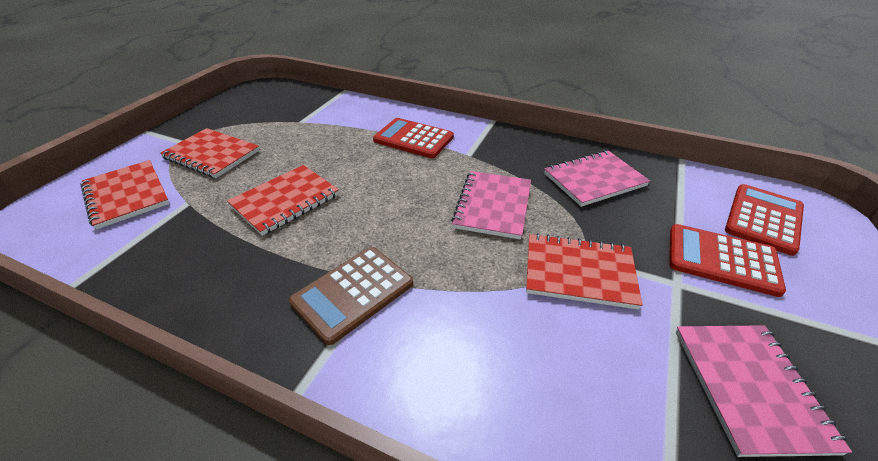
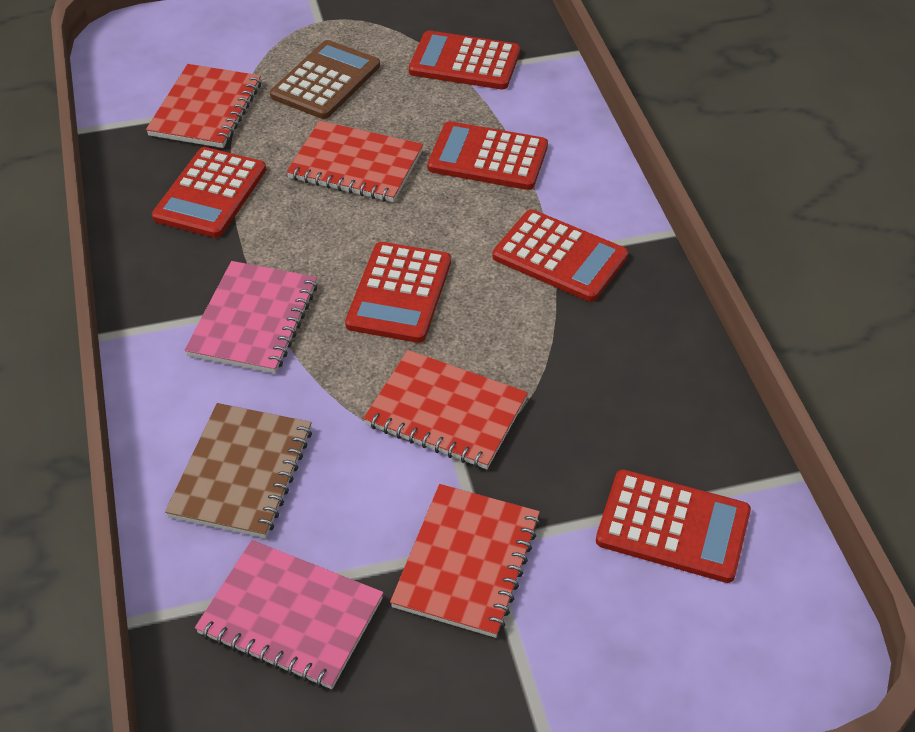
brown notebook: none = 0 -> [165,403,312,538] = 1
pink notebook: [451,171,531,240] [544,150,650,207] [676,325,852,457] = 3 -> [185,261,318,374] [195,540,384,689] = 2
red calculator: [373,118,454,158] [669,224,786,297] [725,184,804,256] = 3 -> [152,147,266,238] [345,242,451,343] [409,31,520,89] [427,121,548,190] [492,209,628,302] [596,469,751,583] = 6

